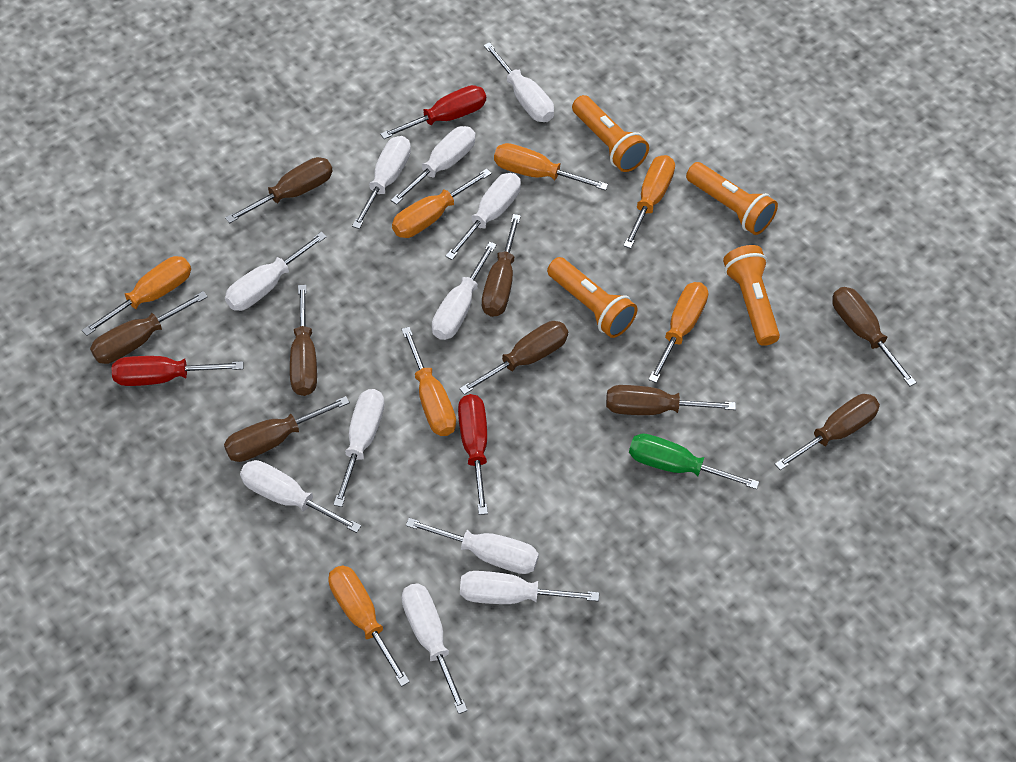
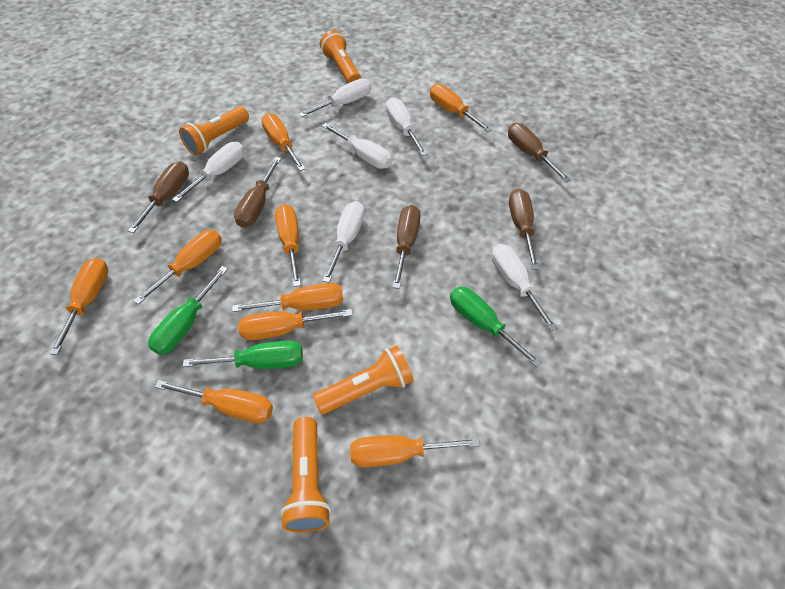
brown screwdriver: [90,291,208,364] [224,396,350,462] [225,157,332,223] [290,285,317,396] [459,321,568,395] [482,214,521,317] [606,385,736,415] [775,394,880,470] [832,287,917,386] = 9 -> [128,161,189,233] [234,157,281,228] [393,205,420,289] [508,123,571,182] [509,189,539,270] = 5
green screwdriver: [629,434,759,489] = 1 -> [148,266,228,355] [183,341,303,369] [450,287,542,367] = 3
orange screwdriver: [82,256,191,336] [328,565,410,687] [392,168,492,238] [401,327,456,436] [494,143,608,191] [623,155,675,249] [648,282,708,383] = 7 -> [50,258,108,355] [133,230,222,305] [155,380,273,423] [232,283,343,312] [238,309,353,340] [261,113,305,171] [275,204,301,287] [350,435,480,467] [430,84,492,132] = 9
red screwdriver: [112,356,243,386] [380,85,486,139] [458,394,488,515] = 3 -> none = 0
white screwdriver: [225,232,327,311] [240,460,361,533] [333,389,384,507] [352,136,411,229] [391,126,476,205] [402,583,468,714] [406,518,539,574] [432,241,497,340] [445,173,521,260] [460,571,599,604] [484,42,554,122] = 11 -> [172,142,244,202] [299,78,371,117] [322,123,392,169] [323,201,365,283] [386,98,427,156] [492,244,557,331] = 6

